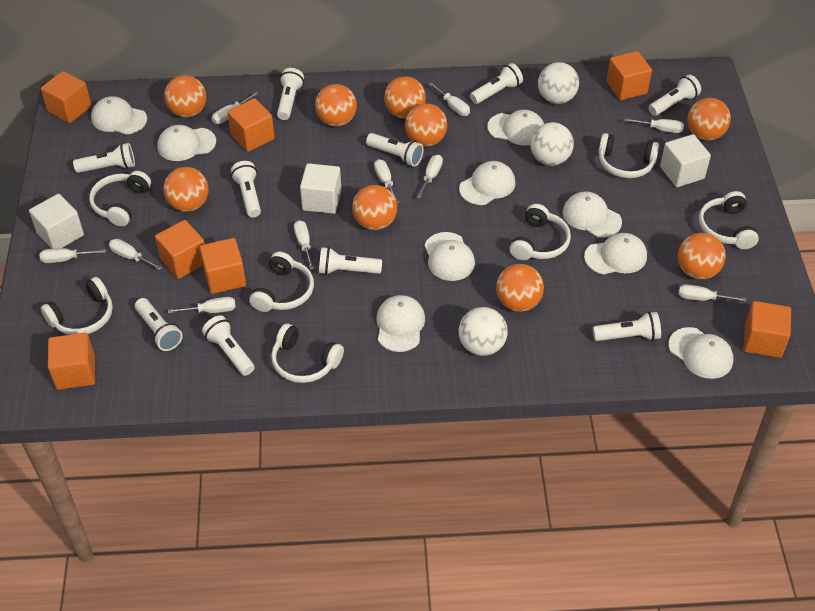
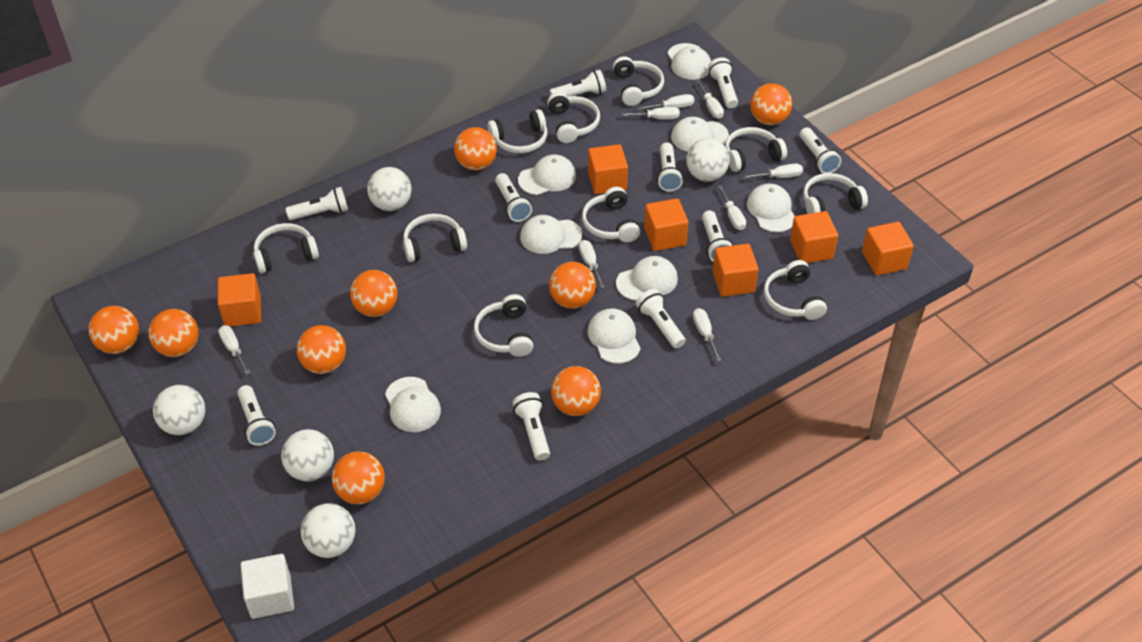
orange cube: [41,71,92,123] [48,333,95,390] [155,220,205,279] [200,238,246,294] [227,98,275,152] [606,51,652,100] [744,301,791,358] = 7 -> [218,273,261,327] [588,144,628,194] [644,198,689,251] [712,244,759,297] [790,211,838,263] [862,222,914,276] = 6
white ball: [459,307,508,356] [530,122,574,166] [538,62,579,104] = 3 -> [153,385,205,435] [281,429,334,482] [301,503,355,558] [367,167,412,211] [686,138,730,182] = 5
white cap: [91,96,147,135] [157,125,216,161] [376,295,425,352] [424,232,475,281] [459,161,516,205] [487,110,544,146] [563,191,622,238] [584,233,647,275] [669,327,733,379] = 9 -> [385,377,441,432] [518,154,576,195] [520,215,582,254] [587,308,641,364] [616,256,678,301] [667,43,711,80] [671,117,729,152] [747,183,795,232] = 8
white cube: [29,194,84,249] [300,163,341,214] [660,134,711,187] = 3 -> [241,554,294,619] = 1
white headphones: [41,277,113,335] [89,171,151,227] [249,252,314,312] [271,323,344,383] [510,204,571,261] [599,133,659,178] [699,191,759,249] = 7 -> [254,223,319,273] [403,214,467,262] [474,294,533,357] [487,109,548,153] [547,92,600,143] [582,187,640,242] [613,56,664,106] [725,127,787,172] [764,260,827,320] [803,173,868,214] = 10
white screwdriver: [40,248,106,263] [109,239,163,270] [168,297,236,314] [212,92,259,124] [294,220,315,270] [374,159,400,204] [417,154,443,199] [429,82,470,116] [624,118,684,133] [678,284,746,302] = 10 -> [218,325,250,375] [579,240,605,288] [621,107,680,119] [638,94,694,110] [693,308,721,361] [696,80,724,119] [717,185,746,230] [743,163,803,179] = 8

